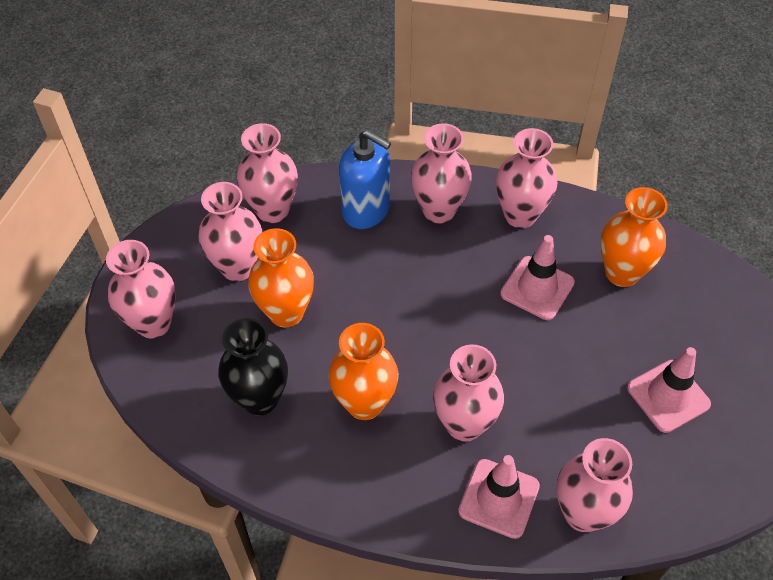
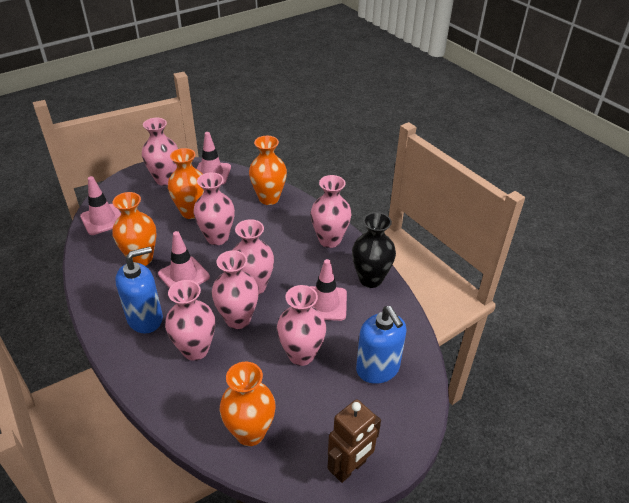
blue soap dispenser: [339,130,391,229] = 1 -> [115,247,163,333] [356,306,406,384] = 2
brown robot: none = 0 -> [327,399,381,483] = 1
orange vase: [248,228,314,328] [328,323,398,420] [601,187,668,287] = 3 -> [112,192,157,266] [168,148,204,219] [220,362,275,446] [249,136,287,205] = 4
pink traffic cone: [458,455,540,539] [500,235,575,320] [627,347,711,433] = 3 -> [80,176,121,235] [158,231,210,288] [197,132,231,185] [309,259,347,321] = 4

